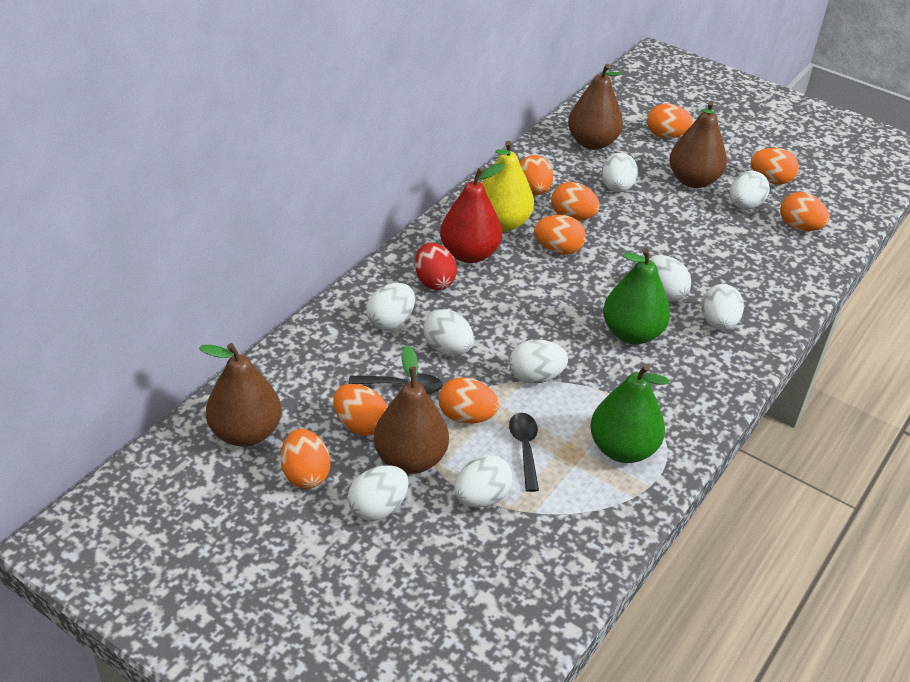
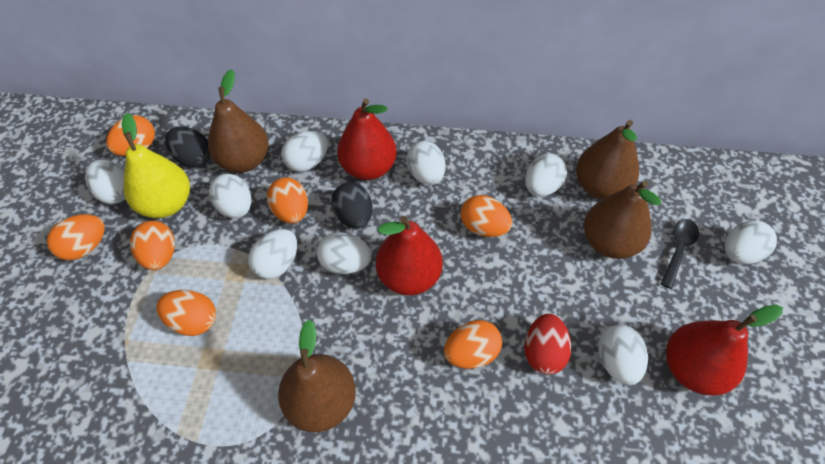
black egg: none = 0 -> [165,127,210,168] [331,182,373,229] = 2
black spoon: [349,374,443,394] [509,413,539,492] = 2 -> [661,219,699,289] = 1
green pear: [590,364,670,463] [603,248,670,344] = 2 -> none = 0
orange egg: [281,429,330,489] [333,384,387,436] [438,377,499,424] [520,155,553,195] [534,215,586,254] [551,182,600,221] [647,103,693,138] [751,148,799,185] [780,192,829,231] = 9 -> [47,214,105,260] [106,115,155,156] [130,221,175,270] [157,290,216,336] [267,178,308,223] [444,320,502,369] [461,195,512,237] = 7
red pear: [440,163,504,263] = 1 -> [337,98,397,180] [376,216,443,296] [666,305,783,396] = 3

